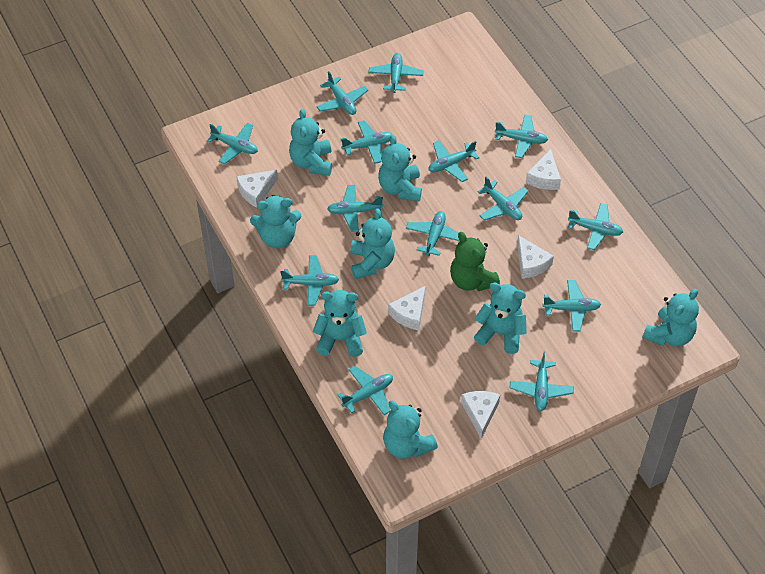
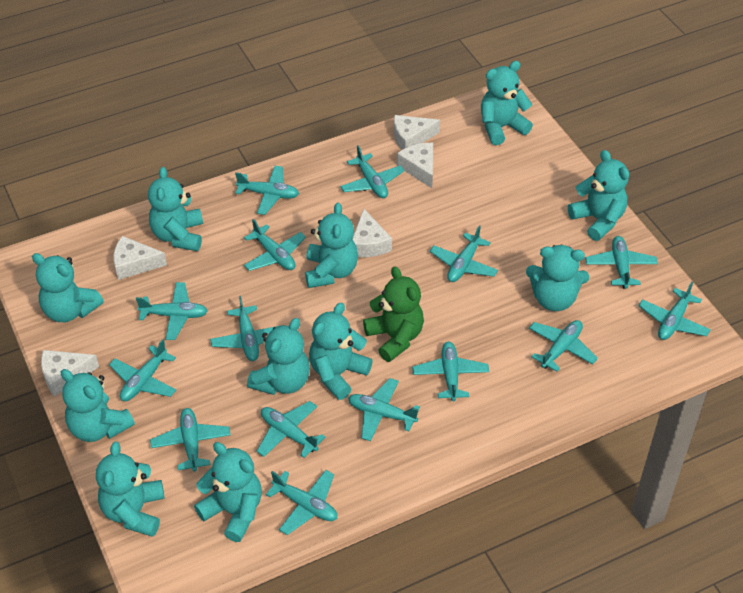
turquoise plane: [207,123,258,164] [280,255,339,306] [317,71,368,115] [327,185,383,232] [337,366,393,415] [341,120,392,164] [368,53,424,93] [406,211,460,256] [428,140,479,182] [477,176,528,221] [495,114,548,158] [510,352,574,411] [542,280,601,332] [568,203,623,250] = 14 -> [109,339,176,401] [136,282,208,340] [150,408,231,472] [210,296,284,361] [235,166,299,215] [244,219,306,271] [257,401,325,458] [266,470,337,535] [340,145,404,198] [348,378,420,441] [412,342,489,401] [430,225,498,282] [529,320,598,372] [585,236,658,289] [638,282,711,340] = 15
turquoise teddy bear: [250,195,301,248] [289,109,332,176] [313,290,367,357] [350,209,395,279] [378,135,422,201] [383,401,438,459] [474,283,527,354] [642,289,699,347] = 8 -> [32,253,104,322] [61,369,135,442] [96,442,164,537] [148,167,203,251] [194,442,262,542] [247,318,310,395] [305,202,358,288] [309,303,373,400] [481,61,533,145] [526,245,589,311] [568,150,629,241] = 11

